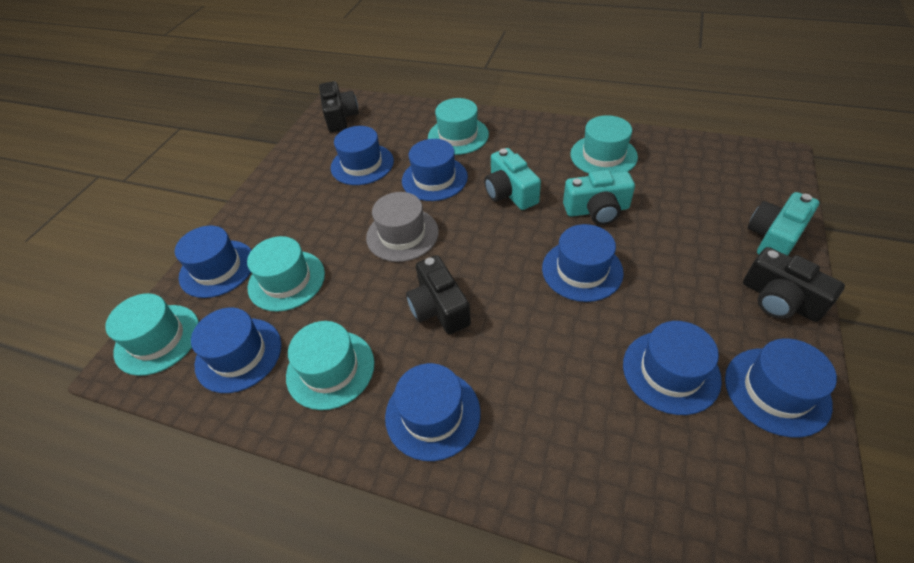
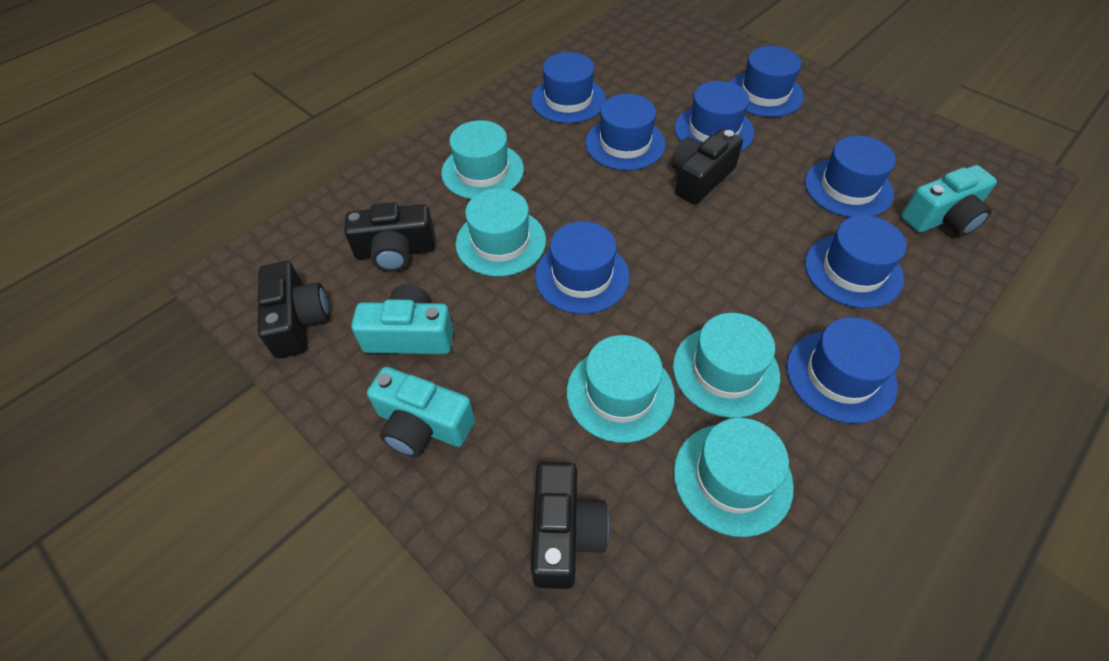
black camera: [319,81,359,132] [406,255,471,334] [743,247,845,322] = 3 -> [258,261,330,358] [344,202,435,272] [531,462,609,589] [671,129,743,204] = 4
grey hat: [366,192,439,262] = 1 -> none = 0

